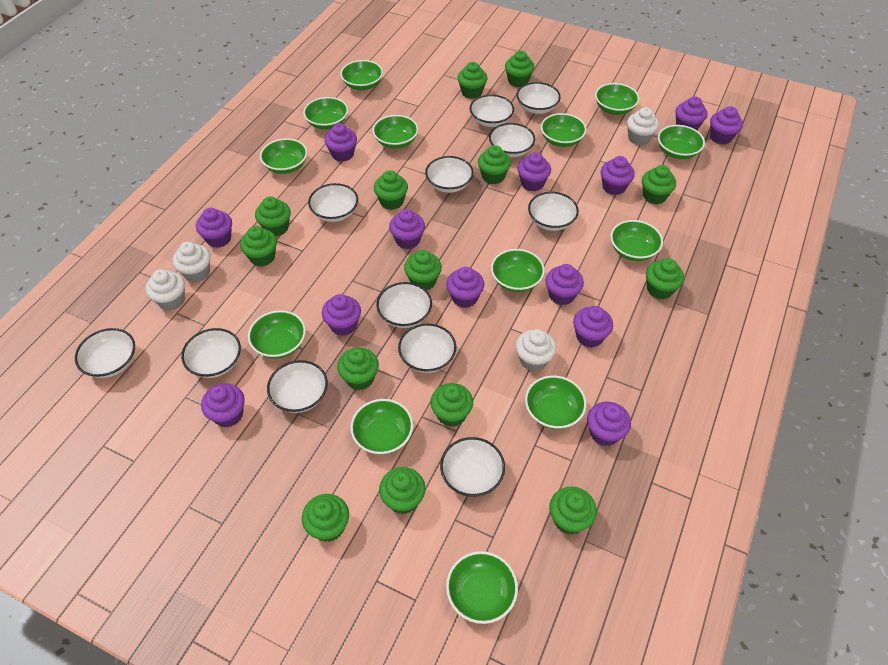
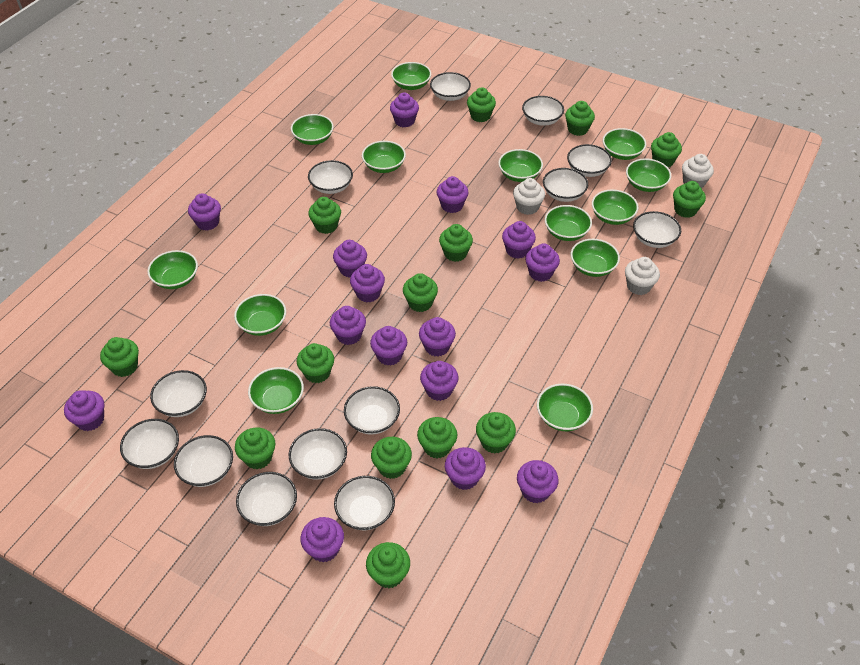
purple cupcake: [196,208,232,248] [201,383,245,427] [322,294,361,336] [325,123,357,162] [389,209,425,249] [446,267,484,308] [518,152,551,191] [545,264,584,305] [573,306,613,348] [587,402,631,446] [601,156,635,195] [675,96,708,130] [710,106,743,144] = 13 -> [64,390,104,431] [188,193,221,231] [300,517,344,562] [330,306,366,345] [333,240,367,278] [350,264,385,302] [370,326,407,366] [390,92,419,127] [419,317,456,356] [420,361,458,401] [436,176,469,213] [445,447,486,490] [502,221,536,259] [517,460,559,503] [525,244,560,282] = 15
white bowl: [75,328,135,378] [181,328,241,378] [267,360,328,413] [308,183,358,222] [376,282,432,328] [398,324,456,373] [425,156,474,193] [440,437,505,497] [470,95,514,127] [489,123,535,157] [517,82,561,114] [528,192,579,231] = 12 -> [120,419,179,469] [150,370,207,417] [174,435,233,487] [236,472,297,526] [289,428,347,480] [308,160,353,194] [334,476,395,530] [344,386,400,435] [430,72,471,101] [522,96,564,126] [543,168,588,202] [567,144,612,177] [633,211,681,248] = 13
white cupcake: [146,269,185,310] [173,242,211,283] [516,329,556,371] [627,107,659,145] = 4 -> [513,178,545,215] [625,257,660,295] [682,154,714,188] = 3

